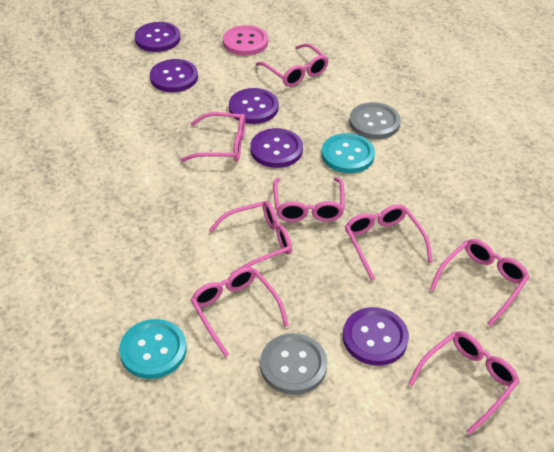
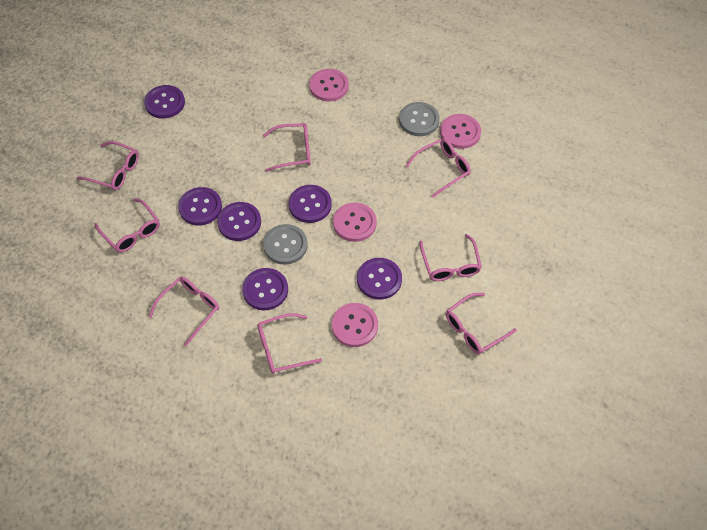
pink button: [223,25,268,56] = 1 -> [309,69,349,102] [332,303,378,347] [333,202,377,242] [440,114,481,149] = 4
purple button: [135,22,180,52] [150,59,198,92] [229,88,279,124] [250,128,303,168] [343,307,409,366] = 5 -> [144,85,185,119] [178,187,222,226] [217,202,261,241] [242,268,288,310] [289,185,332,223] [357,258,402,300] = 6
turquoise button: [119,319,187,379] [322,133,375,173] = 2 -> none = 0

